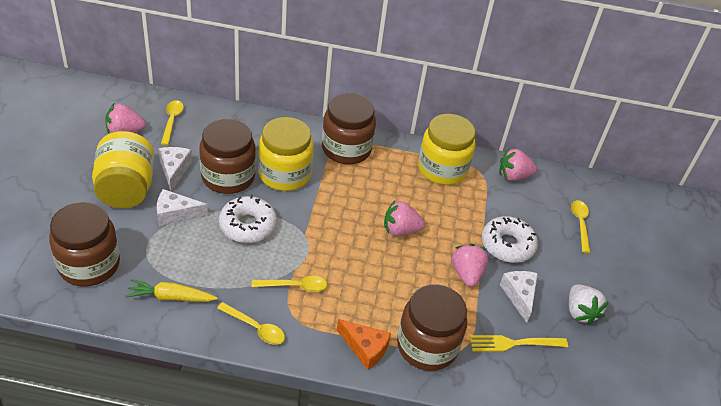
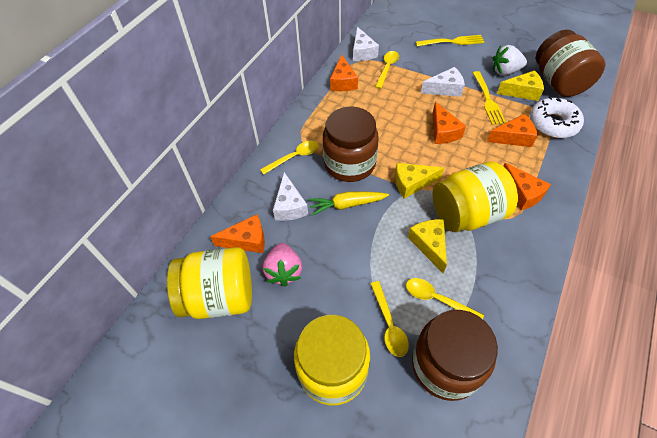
brown jar: [49,202,120,286] [199,119,256,194] [322,93,376,164] [397,284,467,371] = 4 -> [323,107,379,182] [412,310,498,401] [536,30,606,97] = 3
orange cheese: [337,319,391,370] = 1 -> [210,214,265,253] [330,54,358,91] [433,102,466,144] [487,114,538,147] [503,163,551,210] = 5
pink strawberry: [105,103,146,134] [384,200,425,236] [451,244,488,287] [499,148,537,181] = 4 -> [263,243,302,286] = 1
white donut: [219,195,277,243] [482,216,538,263] = 2 -> [530,96,584,138] = 1
yellow cheese: none = 0 -> [395,163,444,199] [408,219,447,273] [497,70,544,101] = 3
yellow fork: [470,335,568,351] = 1 -> [416,35,484,47] [473,71,506,125] = 2

